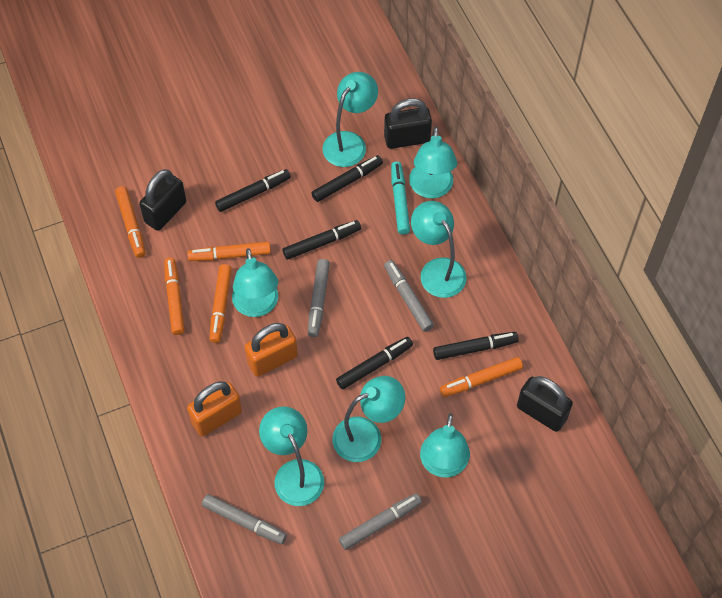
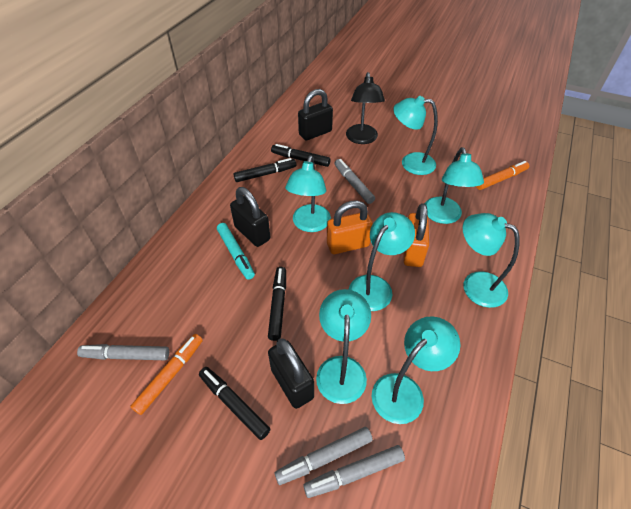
black lamp: none = 0 -> [346,72,385,144] = 1
black marker: [215,169,291,212] [283,220,361,260] [312,155,383,202] [336,337,413,389] [433,332,519,360] = 5 -> [199,367,270,440] [233,158,296,182] [268,267,286,341] [271,144,331,167] = 4
orange marker: [115,186,146,258] [164,257,185,335] [187,242,271,261] [210,264,232,343] [440,357,523,397] = 5 -> [130,334,203,415] [476,161,529,190] = 2

